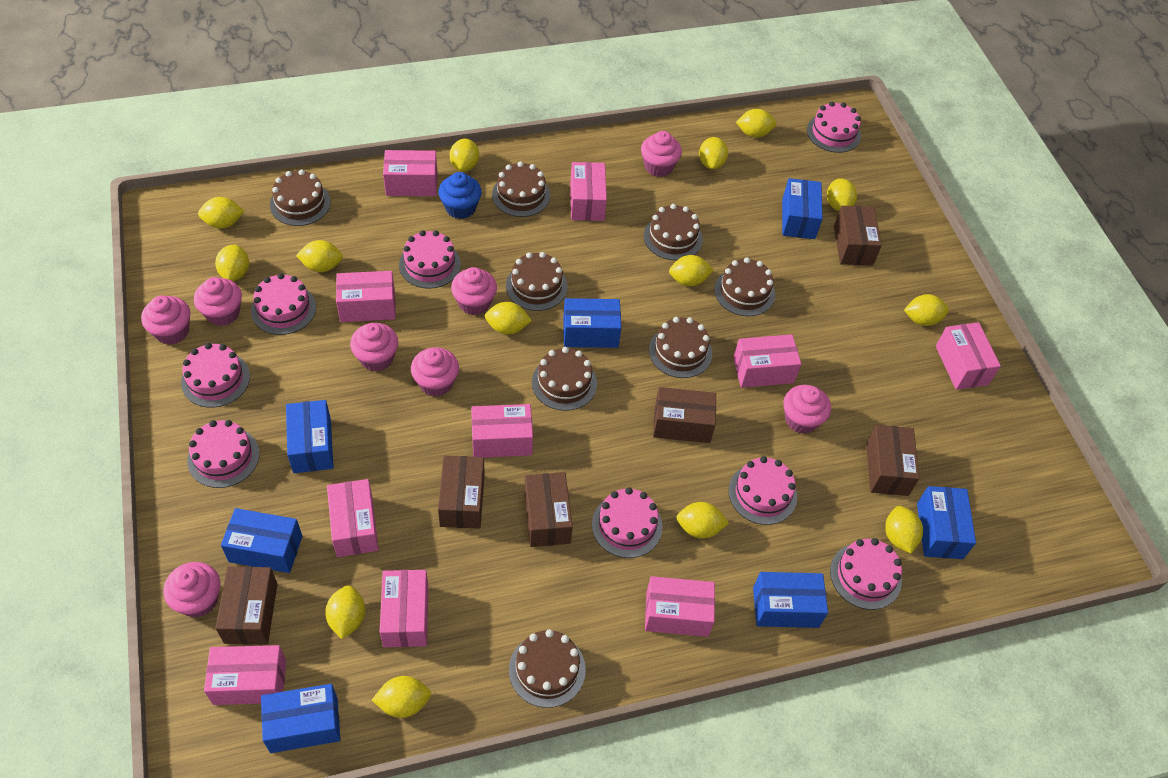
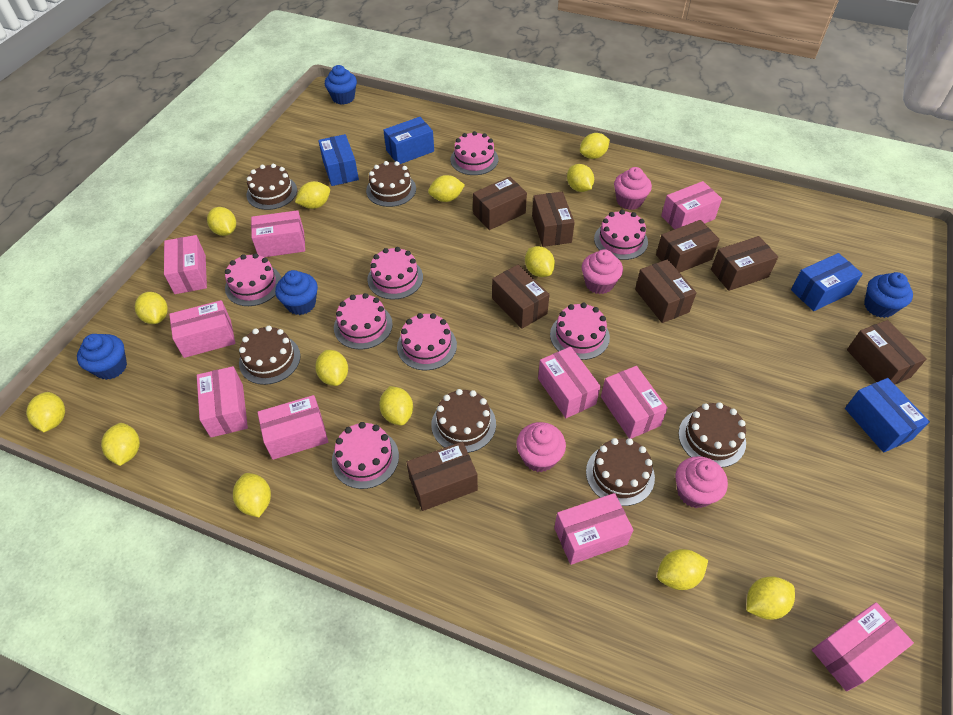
blue box: [221,508,302,573] [261,684,341,753] [286,400,334,473] [563,298,621,348] [753,572,828,628] [782,178,823,239] [917,486,976,559] = 7 -> [318,134,359,186] [383,117,434,164] [791,253,863,311] [845,378,930,453] = 4
blue cupcake: [439,172,482,219] = 1 -> [77,334,127,380] [275,270,318,315] [325,65,357,105] [864,272,913,318] = 4
brown box: [216,566,278,644] [438,456,485,529] [524,472,573,547] [653,387,716,443] [834,206,882,266] [866,425,920,496] = 6 -> [406,442,478,511] [473,177,527,230] [492,264,550,329] [532,192,575,247] [635,259,697,323] [656,220,720,273] [711,236,778,291] [847,320,927,384] = 8
brown cake: [270,169,331,226] [492,162,550,217] [506,252,568,311] [509,629,586,708] [532,347,597,411] [644,204,703,260] [649,317,712,378] [714,257,775,316] = 8 -> [239,326,300,385] [246,164,297,210] [366,161,416,207] [431,389,496,453] [586,438,655,506] [679,402,746,467] = 6
pink cupcake: [141,295,191,345] [164,562,221,618] [194,277,242,326] [350,323,398,372] [411,347,459,397] [451,267,497,315] [641,131,682,177] [783,385,831,434] = 8 -> [516,422,566,472] [582,249,623,294] [614,167,652,210] [675,456,728,508] = 4

